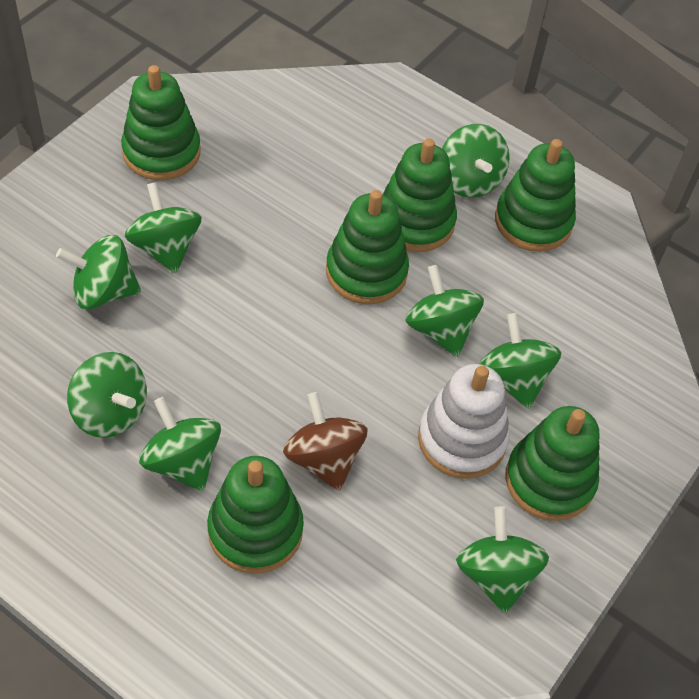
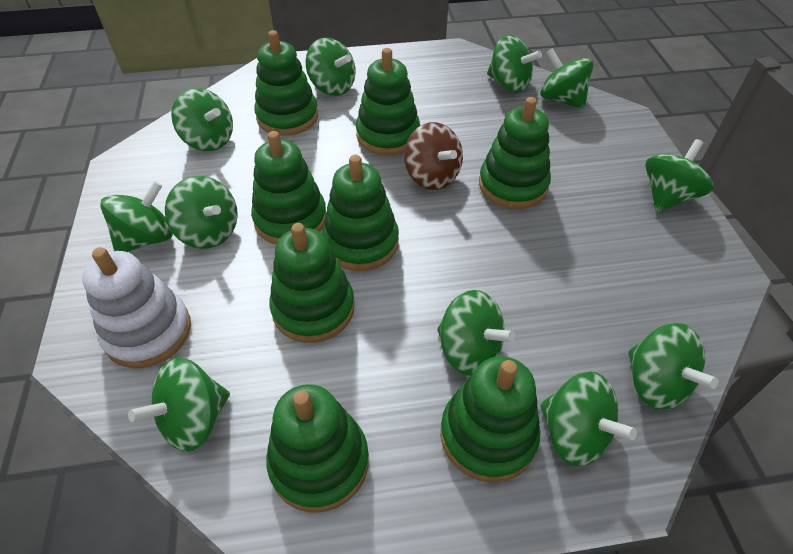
green spinning top: [56,235,141,309] [67,352,147,438] [125,182,201,274] [139,397,221,491] [406,265,484,357] [442,124,510,198] [456,506,549,614] [480,313,561,409] = 8 -> [100,181,173,252] [128,357,230,451] [165,176,238,249] [171,88,233,151] [306,38,356,96] [437,290,515,376] [487,35,542,93] [540,48,594,109] [540,371,637,466] [628,323,719,409] [645,139,713,212] = 11
green stacking toy: [121,65,201,180] [207,456,304,574] [326,190,409,304] [382,138,457,252] [495,139,576,252] [505,406,600,521] = 6 -> [251,131,327,244] [254,30,318,136] [266,384,369,513] [269,223,355,343] [322,155,399,271] [356,48,420,155] [440,356,540,483] [479,97,551,209] = 8

